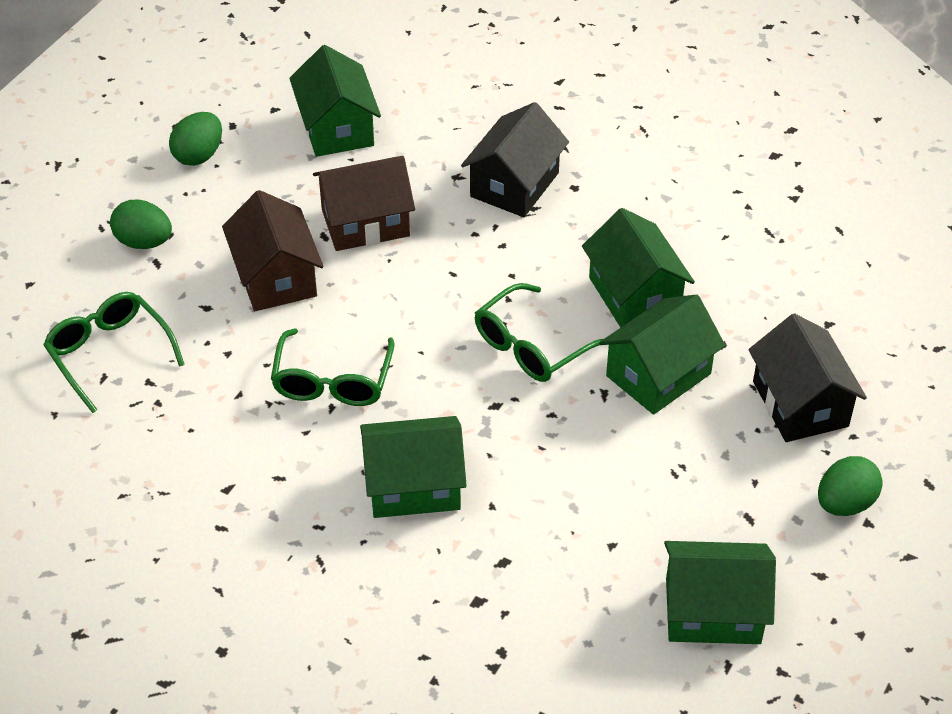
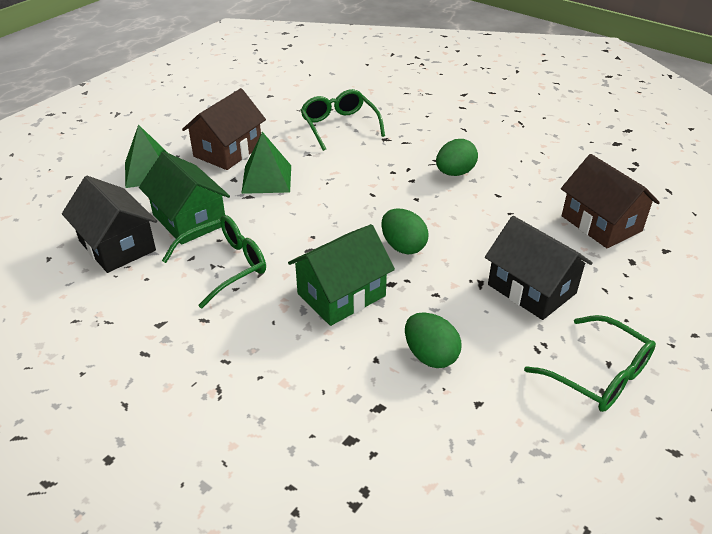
green house: [289,45,381,157] [360,416,467,518] [582,208,695,328] [599,295,725,415] [664,541,776,644] = 5 -> [139,152,230,245] [288,224,395,326] = 2
green pyramid: none = 0 -> [125,124,168,188] [241,132,291,194] = 2

